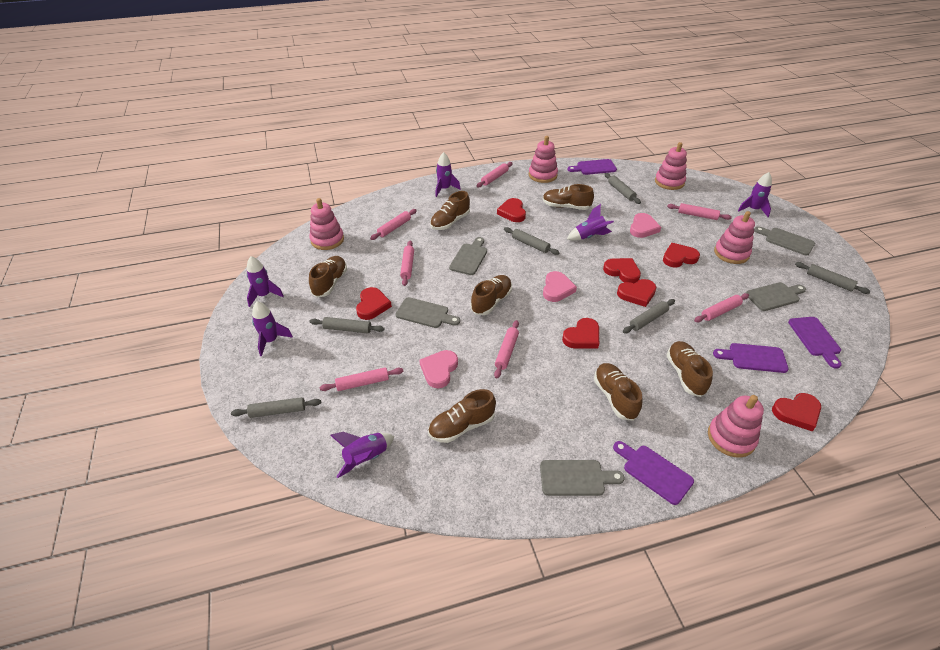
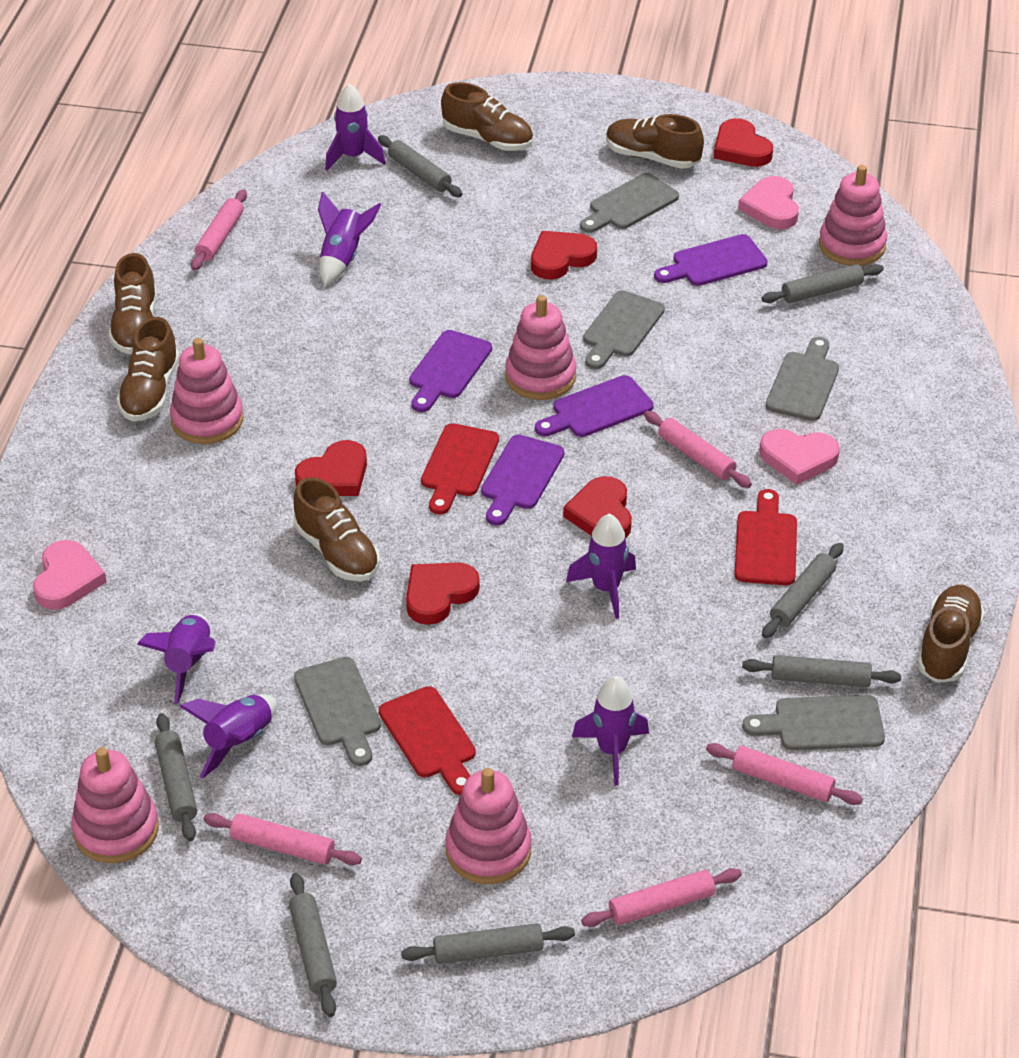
brown shoe: [309,256,347,297] [428,389,496,443] [430,191,470,230] [471,275,512,315] [543,184,594,210] [594,363,642,421] [666,341,713,397] = 7 -> [109,253,157,354] [117,317,180,421] [293,477,380,581] [441,82,533,151] [606,114,704,169] [917,585,985,683] = 6
grey rolling pin: [231,397,321,418] [310,317,385,333] [504,227,559,255] [605,173,641,204] [623,299,675,333] [795,262,871,294] = 6 -> [155,713,197,841] [289,873,337,1017] [378,135,462,197] [401,923,575,964] [742,655,901,687] [761,264,884,303] [762,543,844,638] = 7
pink rolling pin: [320,367,404,391] [370,209,417,240] [400,241,414,286] [477,162,513,187] [494,320,519,379] [667,203,732,220] [694,293,749,322] = 7 -> [191,189,247,271] [203,813,362,865] [581,868,742,927] [644,411,752,488] [706,743,863,805] = 5
red cutting board: none = 0 -> [379,686,476,795] [421,423,499,515] [735,489,797,585] = 3
red heart: [356,287,392,320] [497,198,526,222] [562,318,599,348] [603,258,641,284] [617,279,656,307] [663,243,700,267] [772,393,821,432] = 7 -> [295,440,367,496] [406,562,480,625] [531,231,597,279] [563,476,632,538] [714,118,773,167] = 5

